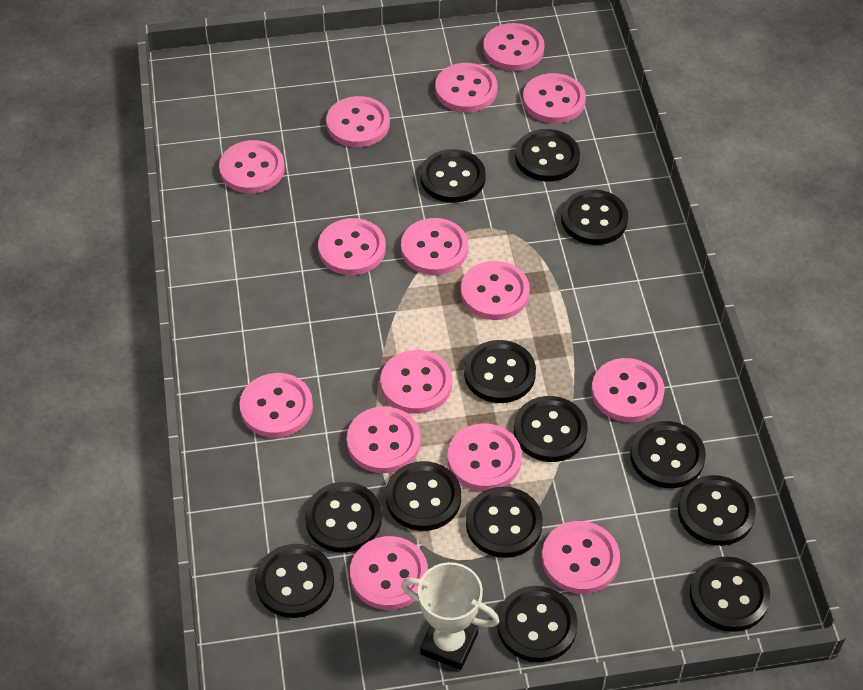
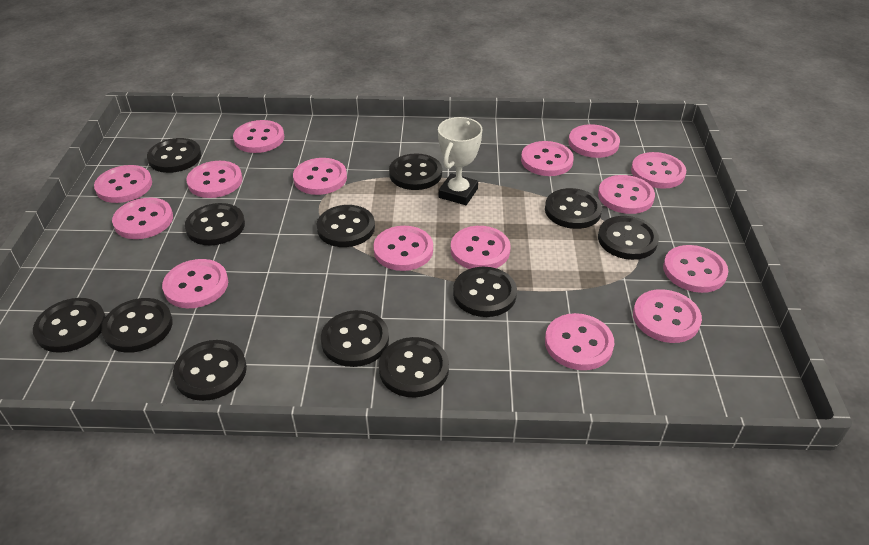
black button: [255,544,334,618] [305,482,382,553] [386,461,461,531] [420,149,486,203] [464,340,536,403] [466,487,543,558] [497,586,578,663] [514,396,588,462] [515,129,580,182] [561,189,628,245] [630,421,706,488] [678,475,756,546] [690,557,770,632] = 13 -> [33,298,106,353] [101,298,173,353] [147,138,201,173] [173,340,247,401] [185,203,245,245] [317,205,375,247] [321,310,389,367] [379,337,449,397] [389,153,442,190] [453,267,517,317] [545,188,602,229] [598,216,659,260] = 12

